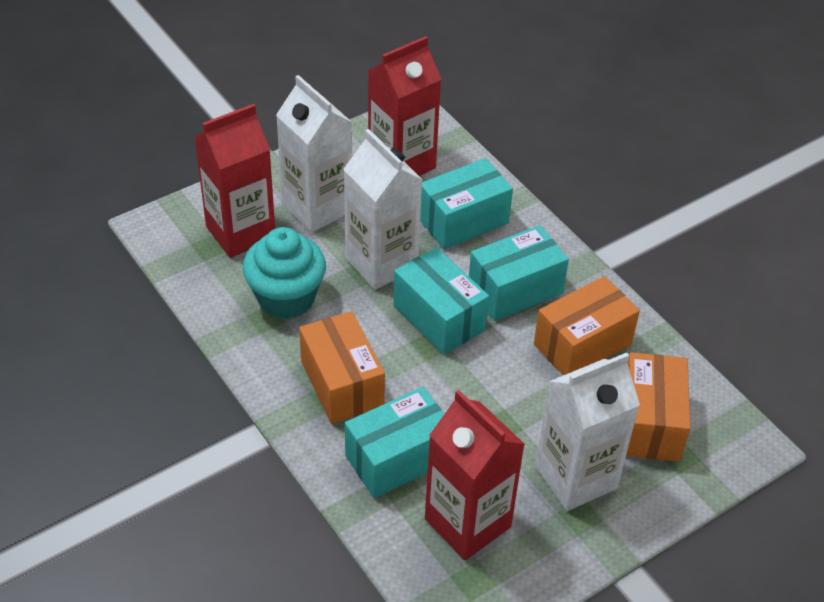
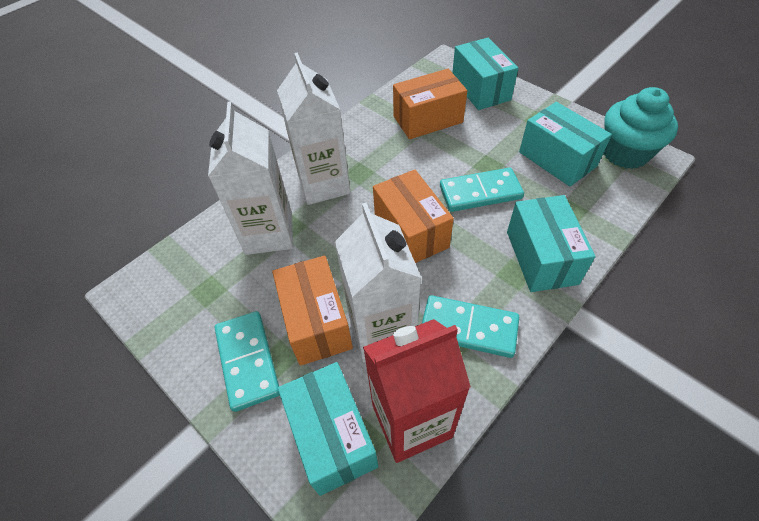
red carton: [195,104,275,258] [368,36,441,176] [425,390,525,560] = 3 -> [363,319,471,463] = 1
turquoise domino: none = 0 -> [215,311,280,412] [422,295,519,358] [440,168,524,212] = 3

